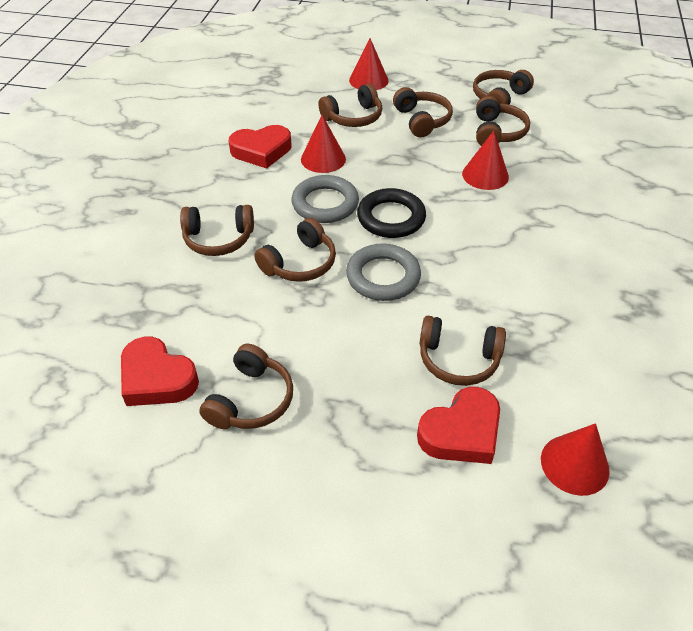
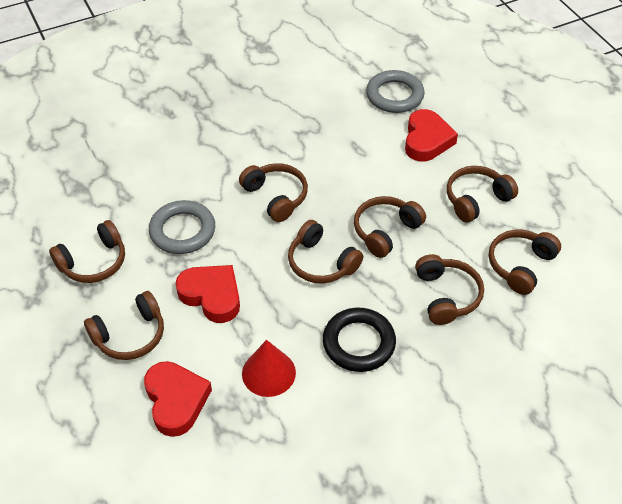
red cone: [301,115,346,173] [349,38,389,90] [462,131,509,190] [541,423,610,496] = 4 -> [242,340,296,397] = 1

